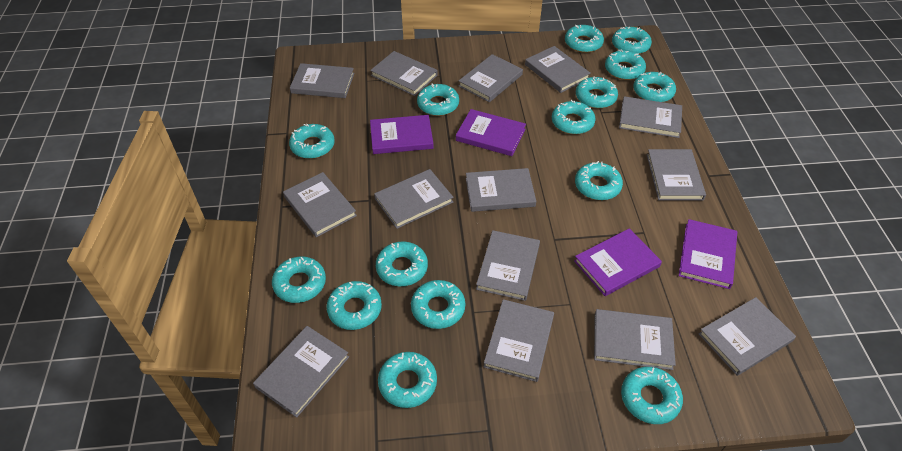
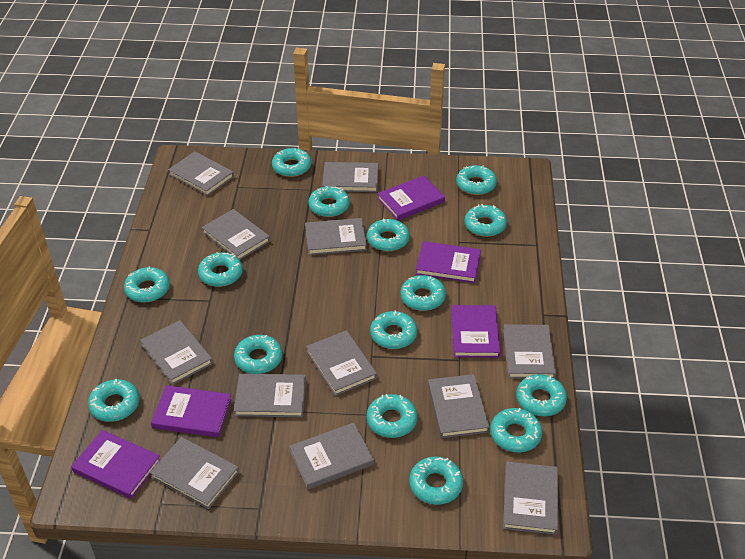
grey book: [253,326,349,418] [283,172,357,237] [290,63,354,98] [370,51,437,96] [374,169,453,229] [459,54,523,102] [466,168,536,212] [476,230,540,301] [483,299,554,382] [525,46,591,93] [594,309,676,370] [619,96,682,138] [647,149,706,201] [699,297,796,376] = 14 -> [140,320,213,385] [150,437,239,509] [168,151,234,196] [202,209,270,260] [234,374,306,417] [289,423,374,489] [305,218,367,255] [306,330,377,396] [322,162,378,192] [428,374,489,438] [503,324,556,379] [503,462,558,535] = 12
purple book: [370,115,434,154] [456,109,526,156] [574,228,662,296] [679,219,737,289] = 4 -> [71,430,160,499] [151,385,232,437] [377,176,445,220] [416,241,481,283] [451,305,501,358] = 5

